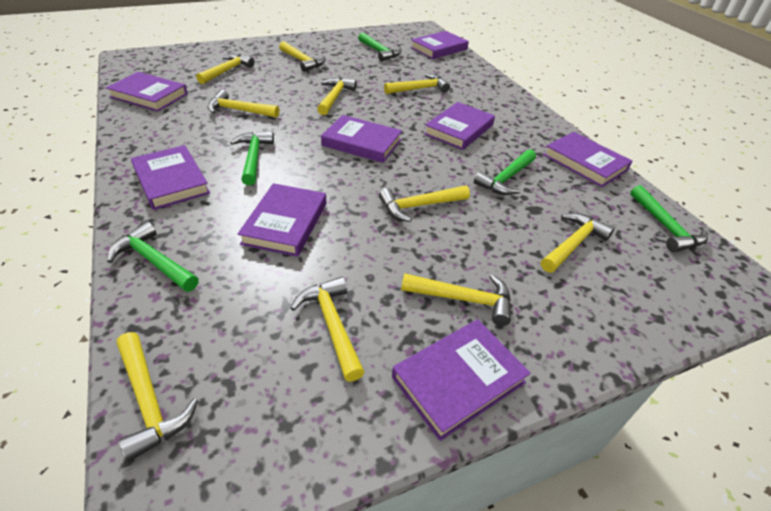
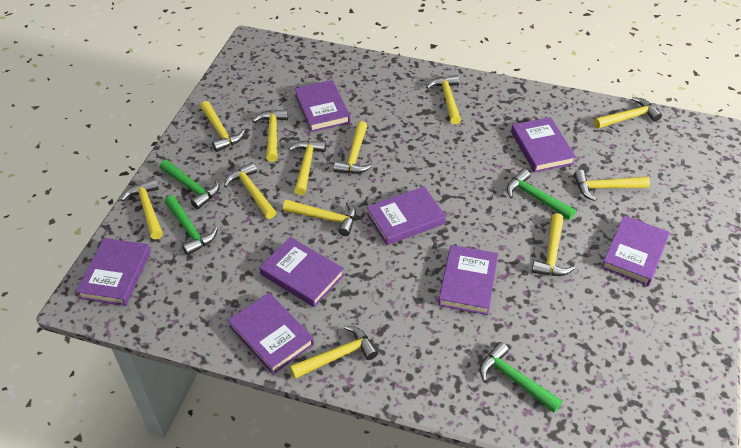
green hammer: [107,222,199,292] [230,131,274,185] [358,33,402,62] [474,149,536,195] [630,185,708,252] = 5 -> [160,160,220,210] [165,195,218,256] [480,342,562,413] [507,169,576,220] = 4
yellow hammer: [117,332,198,462] [196,54,255,84] [207,90,279,118] [279,41,325,72] [290,277,365,382] [317,78,357,115] [379,185,470,222] [384,74,450,94] [401,273,511,326] [541,213,615,273] = 10 -> [121,179,163,239] [200,101,245,152] [224,162,276,219] [252,109,288,162] [283,200,356,236] [289,140,326,195] [290,325,378,379] [334,121,373,174] [426,75,461,124] [532,213,575,276] [574,170,650,201] [594,97,662,129] = 12

